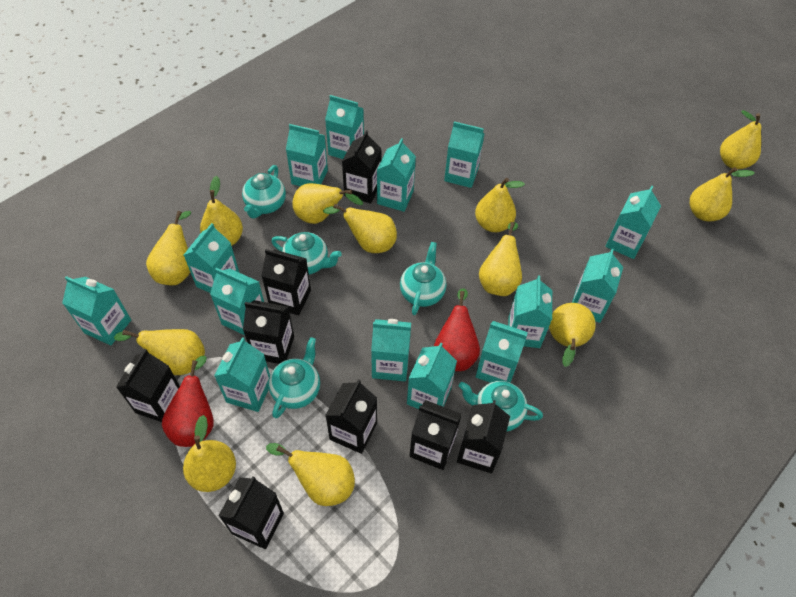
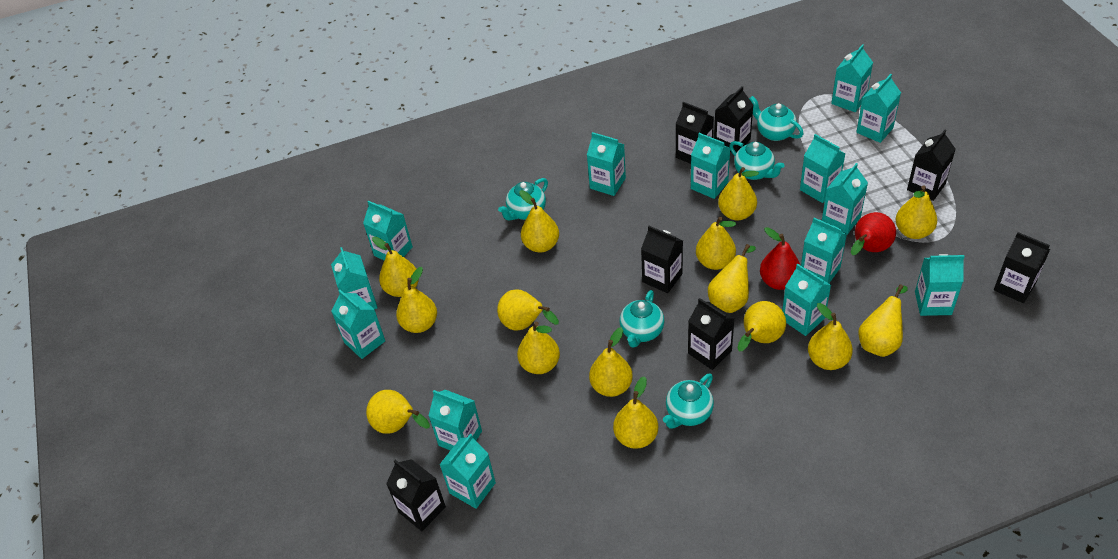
black carton: [116,349,180,422] [218,476,284,549] [243,300,294,364] [261,249,311,316] [325,379,377,454] [342,130,381,204] [409,400,462,470] [457,400,510,474] = 8 -> [386,459,446,531] [641,226,683,293] [676,102,714,164] [688,298,735,370] [714,86,753,153] [907,130,955,201] [994,232,1050,303] = 7
yellow pear: [114,329,205,375] [146,211,191,285] [183,415,236,492] [200,176,243,246] [266,443,355,506] [292,183,363,224] [323,204,397,253] [475,178,525,232] [479,222,522,296] [549,303,596,367] [690,167,755,221] [720,110,761,169] = 12 -> [366,390,430,434] [372,236,419,297] [396,267,437,333] [497,289,559,331] [517,322,560,374] [519,190,559,252] [589,327,633,397] [613,376,658,449] [696,217,736,270] [708,244,756,313] [718,167,759,221] [738,301,786,352] [808,303,853,370] [858,284,908,357] [896,185,937,239] = 15

